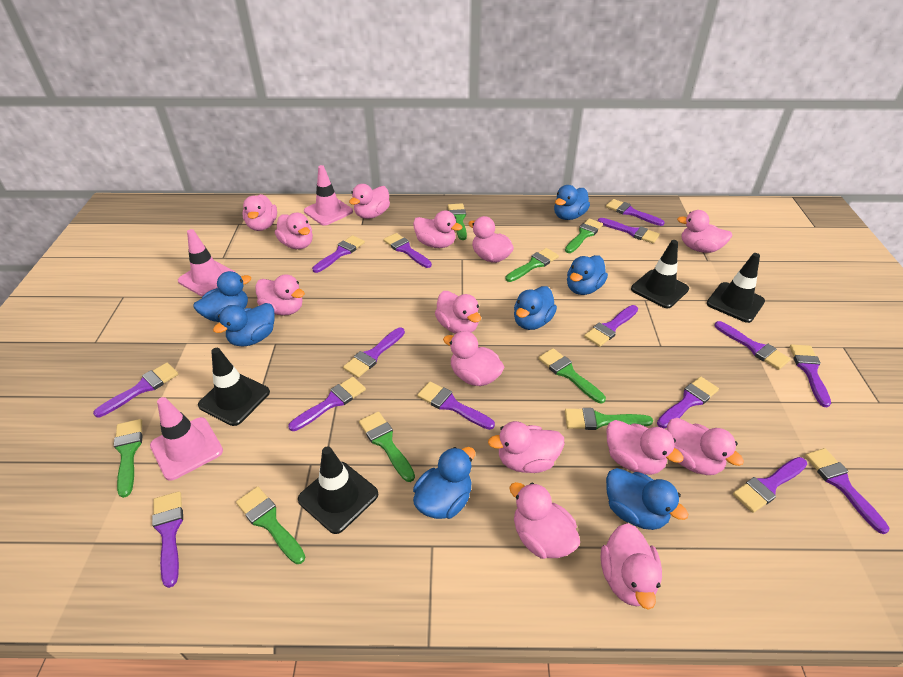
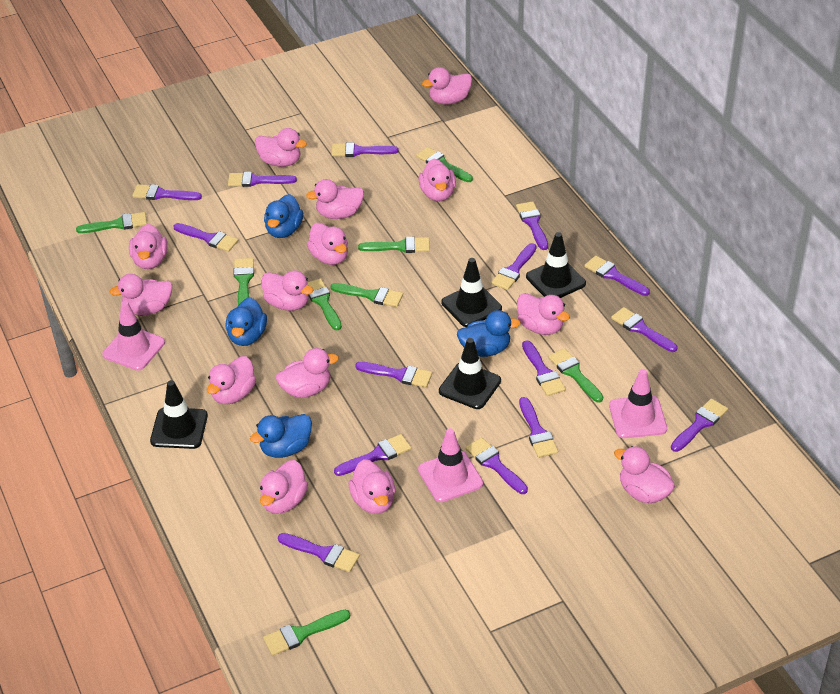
blue duck: [193,271,251,322] [213,303,275,347] [413,447,475,519] [514,286,557,330] [554,185,590,220] [567,255,608,295] [606,468,688,530] = 7 -> [226,297,267,346] [250,414,312,458] [264,194,303,238] [457,310,521,357] = 4

